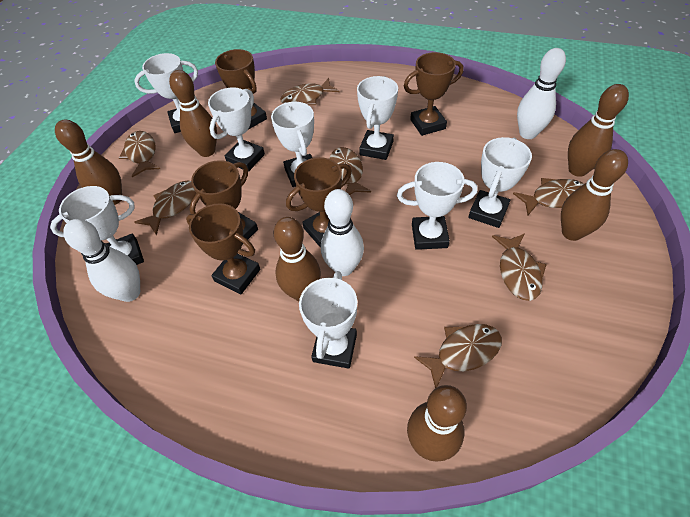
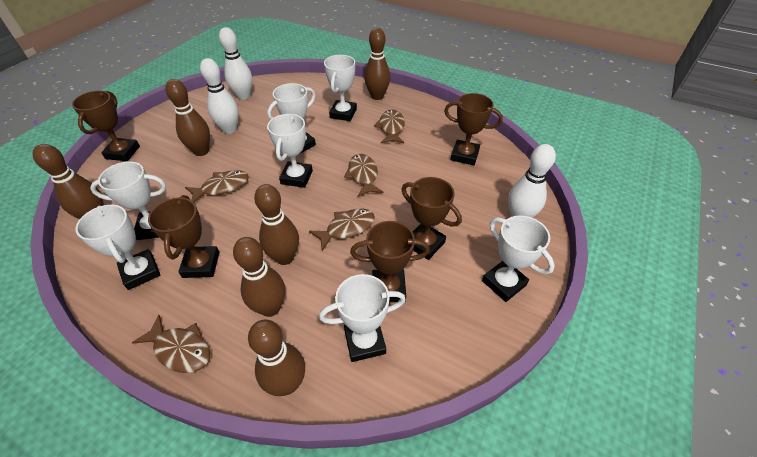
brown fish: [119,131,160,177] [134,180,196,235] [280,78,339,105] [329,147,371,195] [414,324,502,388] [492,233,547,301] [513,178,584,215] = 7 -> [132,315,210,373] [185,170,249,202] [309,209,375,251] [344,154,383,197] [374,110,405,143] = 5
white trophy: [50,186,144,265] [134,53,198,133] [208,87,265,172] [271,102,314,187] [299,271,357,369] [357,76,398,160] [397,162,478,250] [468,137,532,228] = 8 -> [75,205,160,290] [90,161,166,240] [267,83,316,153] [267,114,313,188] [319,274,406,362] [324,55,357,121] [482,215,555,302] = 7

